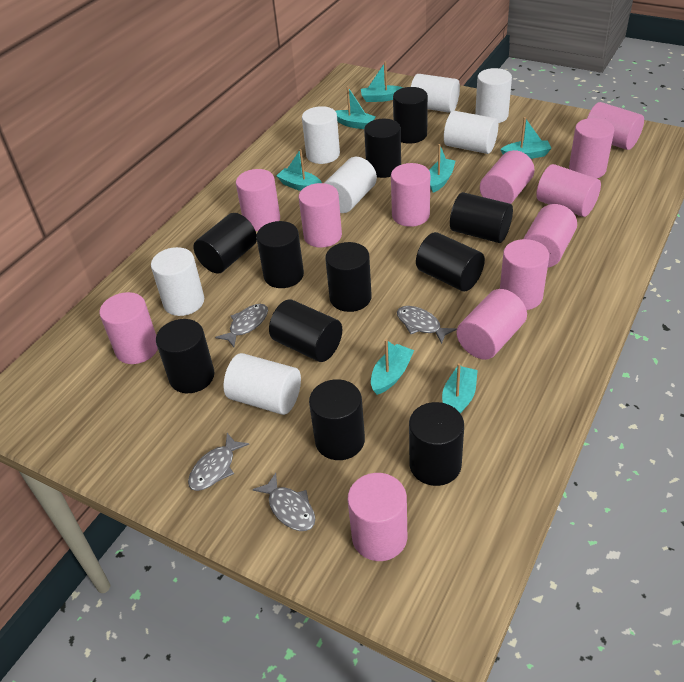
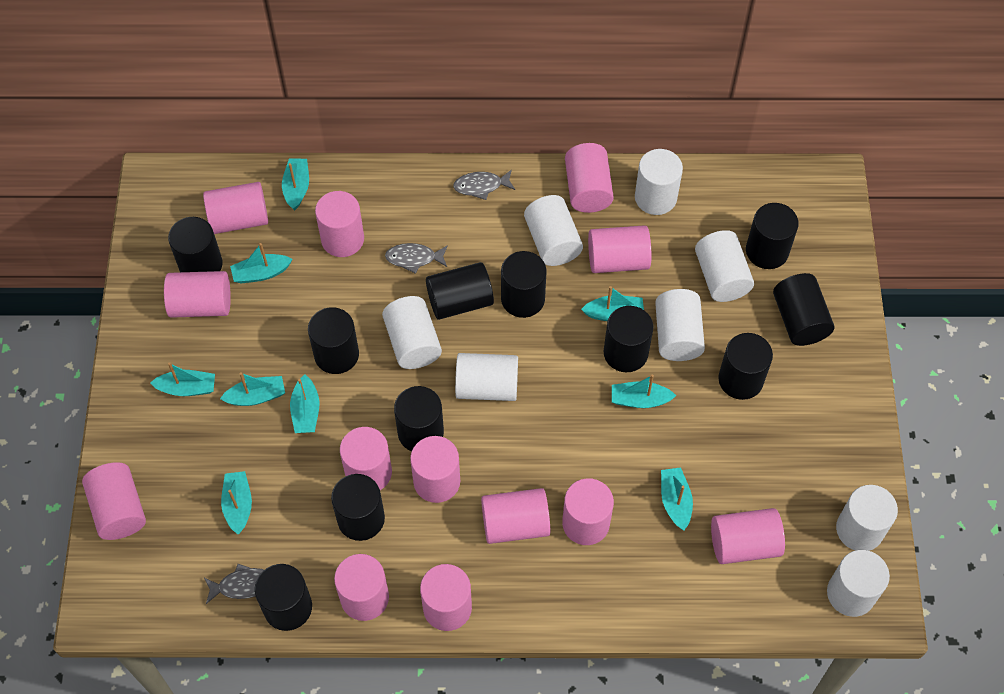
grey fish: [188,433,249,491] [215,304,268,347] [252,473,315,531] [397,306,457,344] = 4 -> [204,564,264,604] [385,243,448,274] [453,169,515,200] = 3
pink cylinder: [99,292,158,364] [236,169,280,231] [299,183,342,248] [348,473,407,561] [391,163,430,227] [457,289,527,360] [480,150,535,204] [500,239,549,310] [523,204,577,267] [536,164,601,217] [569,118,614,178] [587,102,644,150] = 12 -> [82,462,146,540] [164,271,231,318] [203,182,268,234] [315,191,364,257] [334,554,389,621] [340,427,392,490] [410,436,460,503] [420,564,472,631] [481,488,550,544] [562,478,614,545] [565,143,614,213] [588,225,651,273] [711,508,785,564] = 13
turquoise boat: [276,149,322,191] [336,86,376,129] [361,62,403,102] [371,339,414,395] [429,144,456,192] [442,363,478,414] [500,117,552,159] = 7 -> [150,362,215,396] [220,372,285,406] [221,471,252,534] [230,243,293,284] [282,158,309,210] [290,374,320,433] [581,286,644,321] [612,375,676,408] [661,467,693,530] = 9
white cylinder: [151,247,204,316] [223,353,301,415] [302,106,340,164] [325,157,377,213] [411,74,460,113] [444,111,498,154] [475,68,512,123] = 7 -> [382,296,442,369] [455,353,518,401] [524,195,583,266] [635,149,683,215] [655,289,705,361] [695,230,754,302] [827,550,890,617] [836,485,898,551] = 8

